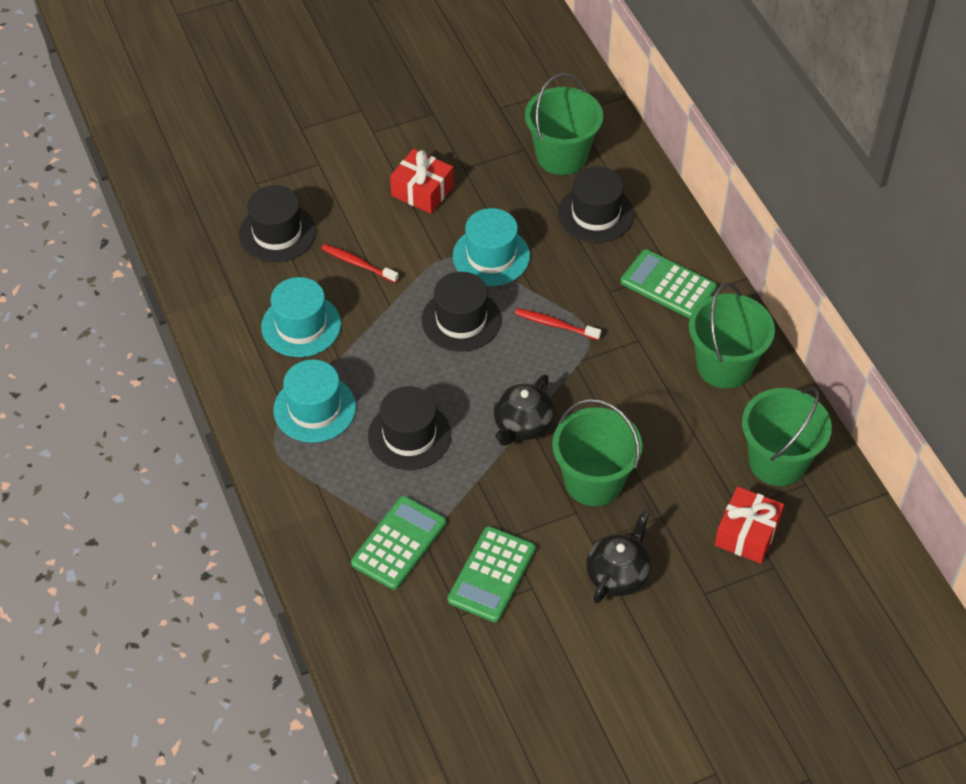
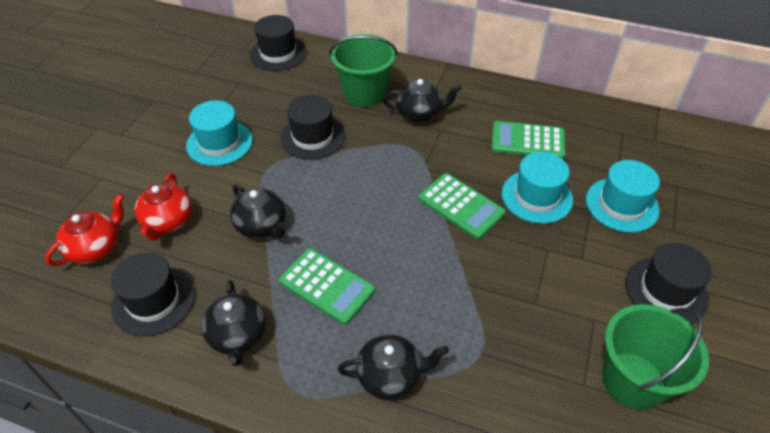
black teapot: [494,375,555,446] [586,510,651,604] = 2 -> [201,280,266,366] [230,184,287,238] [338,334,449,400] [383,79,462,123] = 4
green bucket: [525,73,603,175] [552,399,642,506] [689,282,775,389] [742,387,832,486] = 4 -> [329,34,398,107] [602,304,709,410] = 2
red gift: [390,149,454,214] [715,487,784,564] = 2 -> none = 0
red teapot: none = 0 -> [45,194,124,266] [135,173,192,241] = 2
red toothbrush: [321,244,399,283] [515,308,601,340] = 2 -> none = 0

